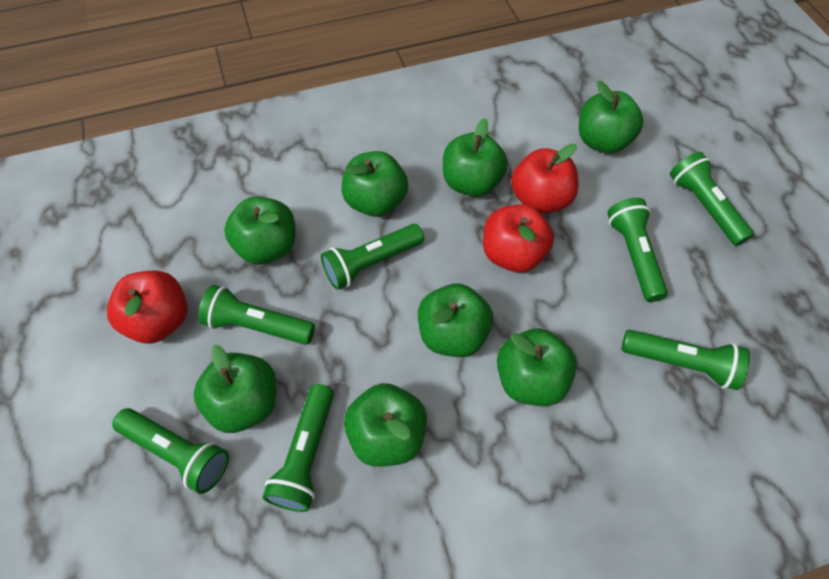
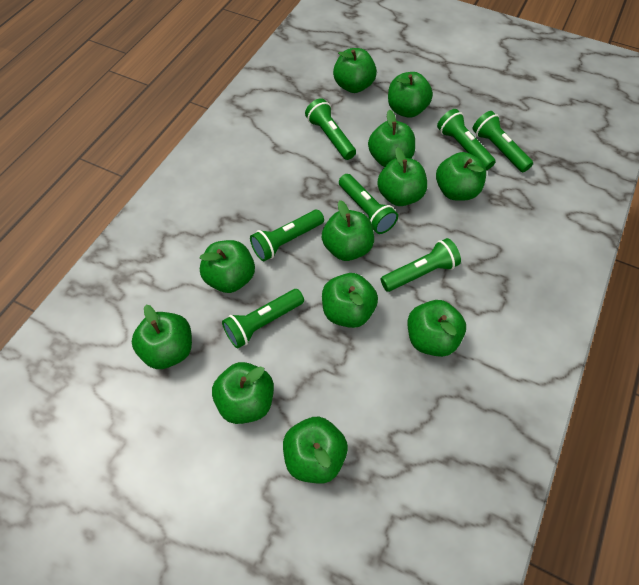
green apple: [193,345,276,433] [224,197,295,265] [341,151,408,217] [344,383,427,467] [418,284,493,357] [443,119,508,197] [497,328,577,406] [579,81,644,154] = 8 -> [132,305,192,369] [200,240,255,293] [212,362,274,424] [283,417,348,484] [322,200,374,261] [322,273,378,328] [333,48,377,93] [368,110,415,167] [377,147,427,206] [388,72,433,118] [408,300,466,357] [436,152,486,201] = 12
red apple: [107,271,188,343] [483,204,554,273] [511,144,579,214] = 3 -> none = 0

